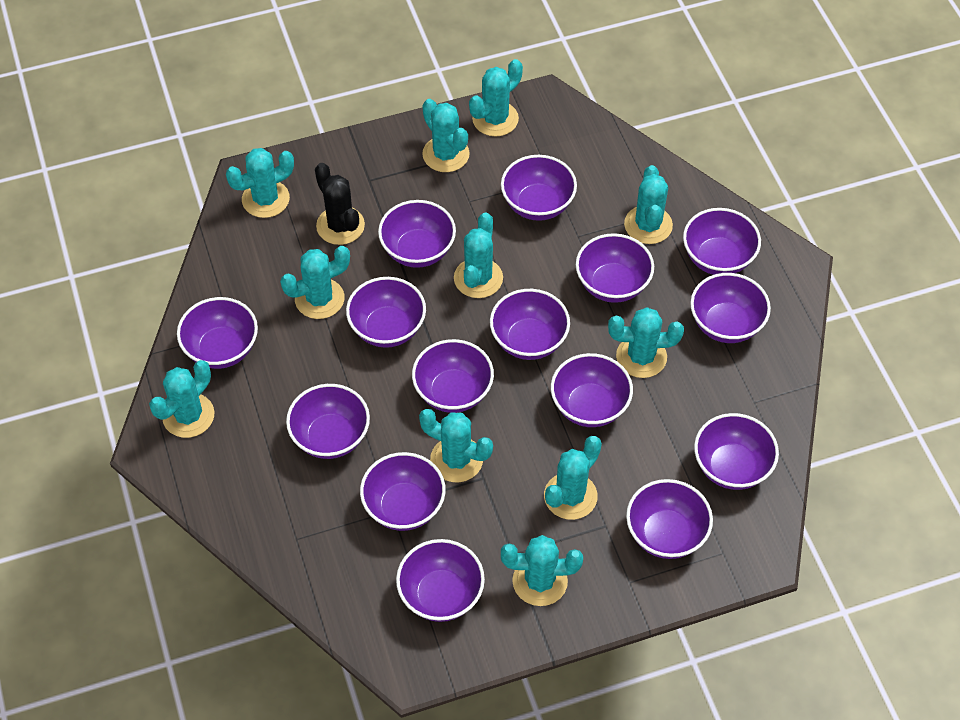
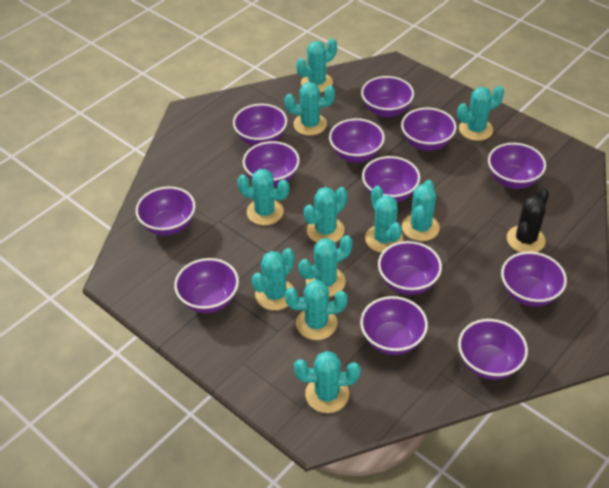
purple bowl: [177,297,258,369] [286,384,370,459] [346,277,426,348] [360,452,446,531] [378,200,456,268] [396,539,485,622] [412,339,494,413] [490,289,570,360] [501,155,577,221] [551,353,633,427] [576,233,654,303] [626,479,713,559] [683,208,761,275] [690,273,771,343] [694,413,779,490] = 15 -> [136,187,196,236] [174,258,239,313] [233,104,287,146] [243,141,300,187] [329,118,385,163] [360,296,428,355] [361,76,414,117] [362,156,420,202] [378,241,442,295] [401,107,456,151] [458,319,528,380] [488,143,546,189] [501,252,567,307] = 13

